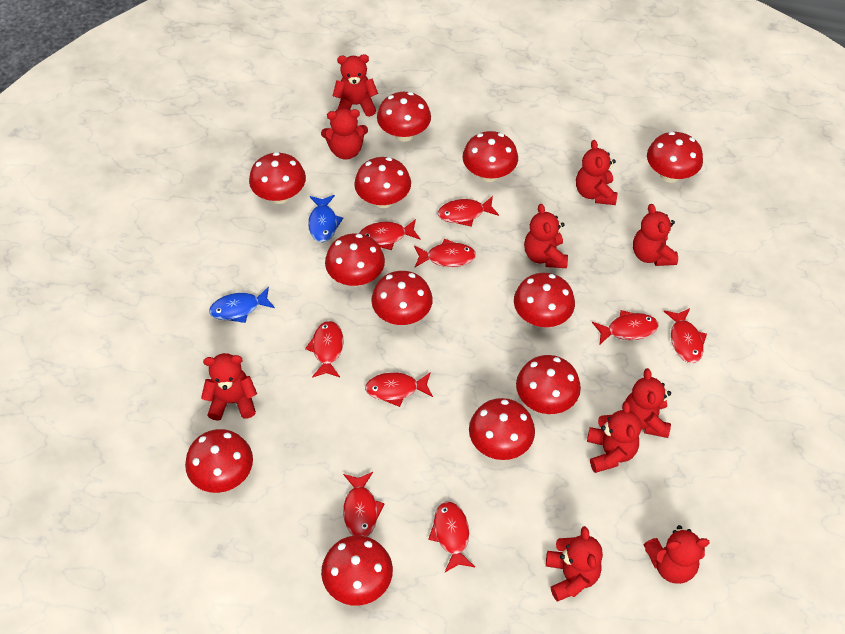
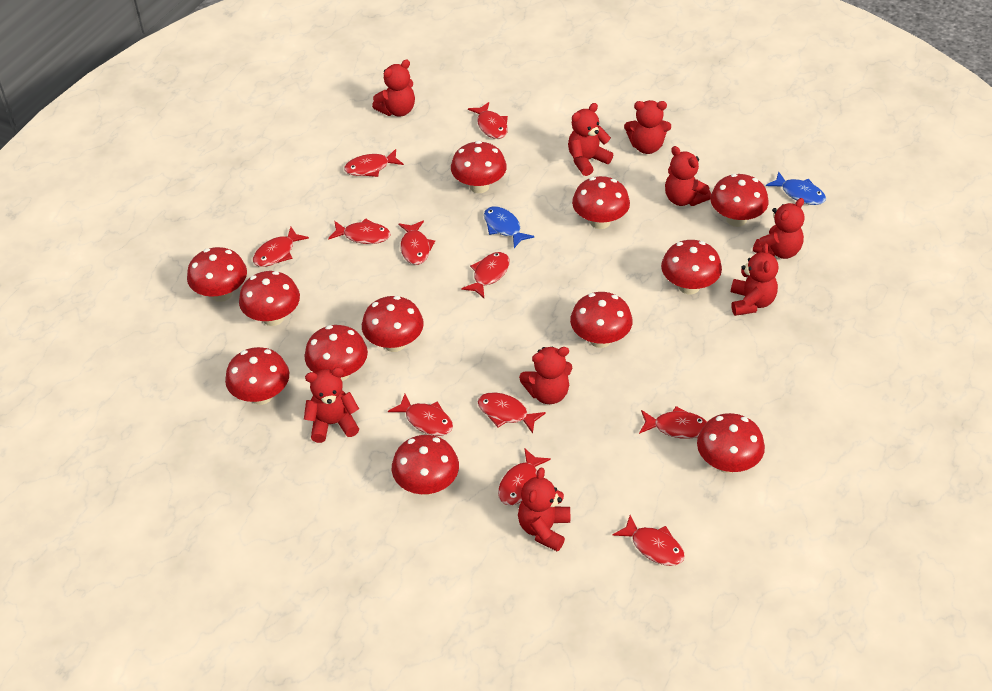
red fish: [305,321,344,378] [343,472,385,537] [359,219,420,250] [365,372,433,407] [414,238,476,267] [428,502,475,572] [438,196,499,227] [592,310,658,344] [664,308,707,363] = 9 -> [253,227,309,267] [328,218,390,244] [344,149,404,177] [388,394,453,436] [398,221,435,265] [461,252,510,298] [468,102,508,139] [478,392,546,434] [498,448,551,506] [612,515,685,566] [639,406,707,439] = 11
red teddy bear: [201,353,257,421] [321,108,368,160] [333,54,378,117] [524,204,568,268] [546,526,603,602] [576,140,617,205] [587,401,641,473] [625,368,671,438] [633,204,678,266] [644,525,710,584] = 10 -> [304,367,359,443] [372,59,415,117] [518,468,570,552] [519,346,572,404] [568,103,613,176] [624,100,671,154] [665,146,711,206] [731,243,778,316] [753,198,805,259] = 9

